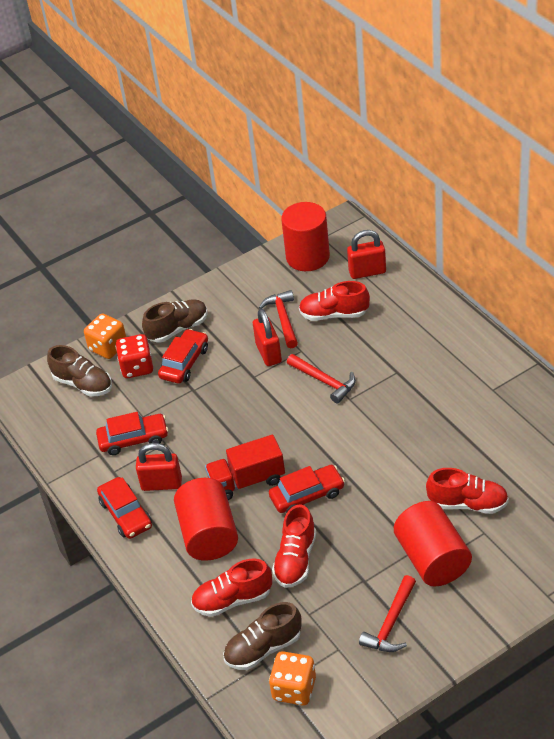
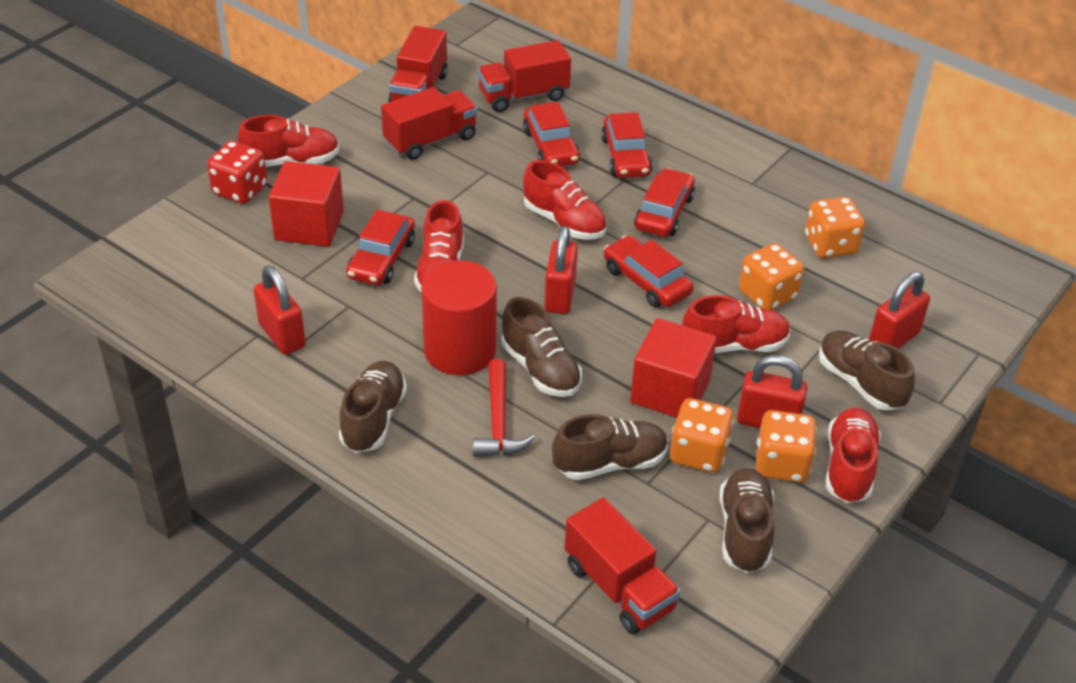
brown shoe: [47,345,112,396] [142,299,208,343] [223,602,302,670] = 3 -> [339,361,407,453] [501,297,582,397] [552,414,668,480] [719,468,774,573] [819,330,915,410] = 5
orange dice: [84,314,126,359] [269,651,316,706] = 2 -> [670,398,734,473] [739,243,804,310] [756,410,817,483] [805,197,865,258] = 4
red car: [96,412,168,455] [97,477,152,539] [158,329,208,384] [269,465,345,513] = 4 -> [346,210,415,285] [523,102,580,166] [601,113,652,178] [604,235,694,307] [634,168,695,237] = 5
red cube: none = 0 -> [269,161,344,247] [630,318,717,418] = 2
red cylinder: [174,478,238,561] [281,202,330,271] [394,501,472,587] = 3 -> [421,260,497,375] = 1
red hammer: [259,290,298,348] [287,354,356,404] [359,575,416,652] = 3 -> [473,359,535,457] = 1
red padlock: [136,443,182,491] [253,309,282,366] [347,230,386,279] = 3 -> [254,265,306,355] [544,226,578,314] [737,355,807,428] [869,272,930,349] = 4
red shoe: [191,559,272,617] [272,504,316,588] [299,281,370,321] [426,468,509,514] = 4 -> [237,115,340,167] [414,200,464,293] [523,160,607,240] [682,295,791,354] [826,408,881,503] = 5
red truck: [205,434,285,500] = 1 -> [381,87,478,160] [388,26,448,102] [478,40,571,112] [564,498,681,634] = 4

